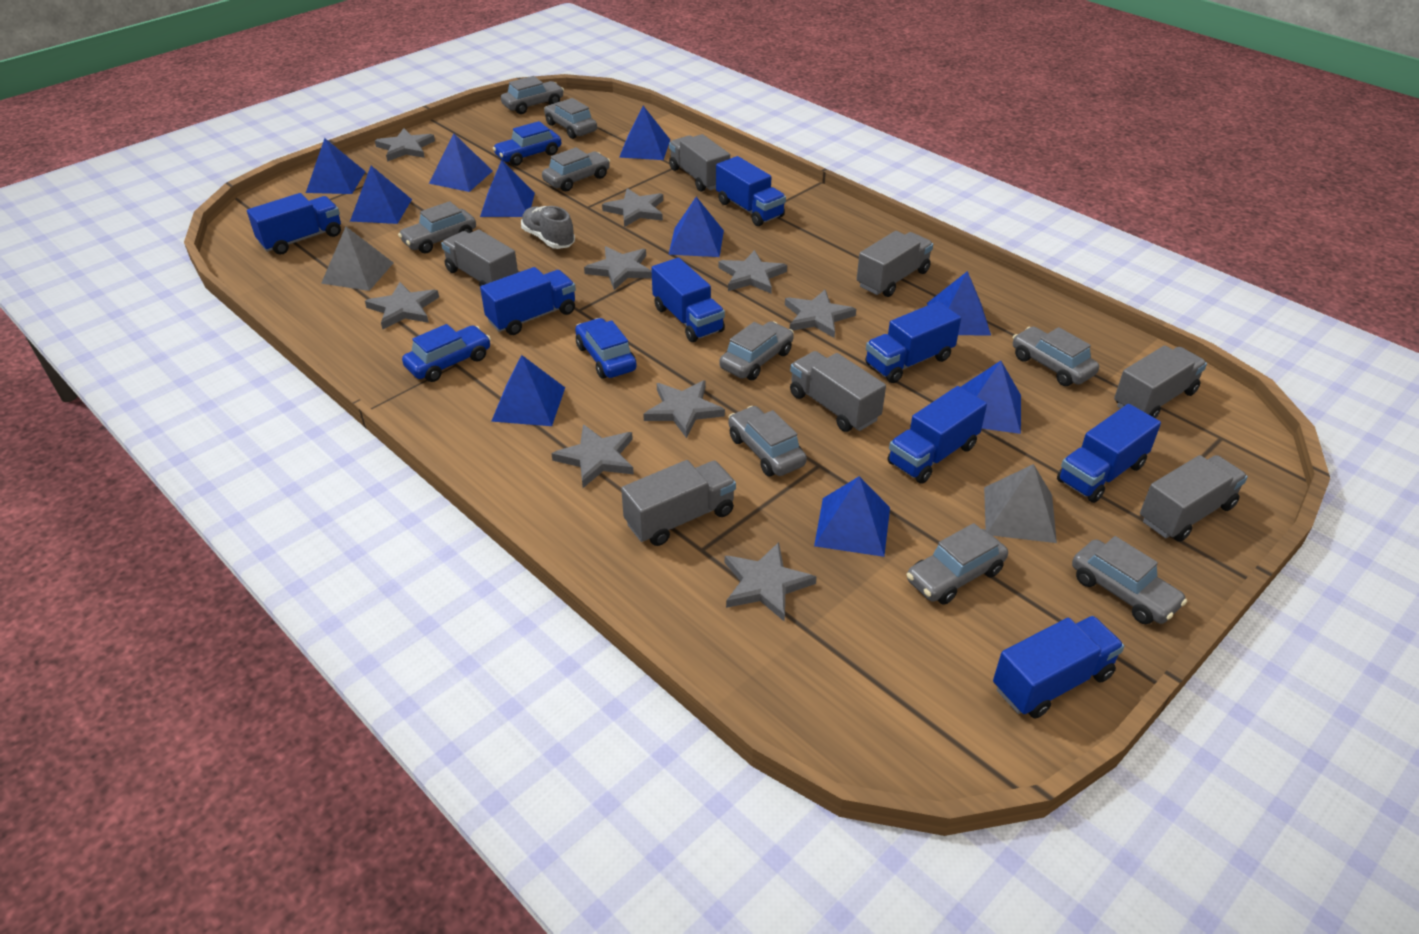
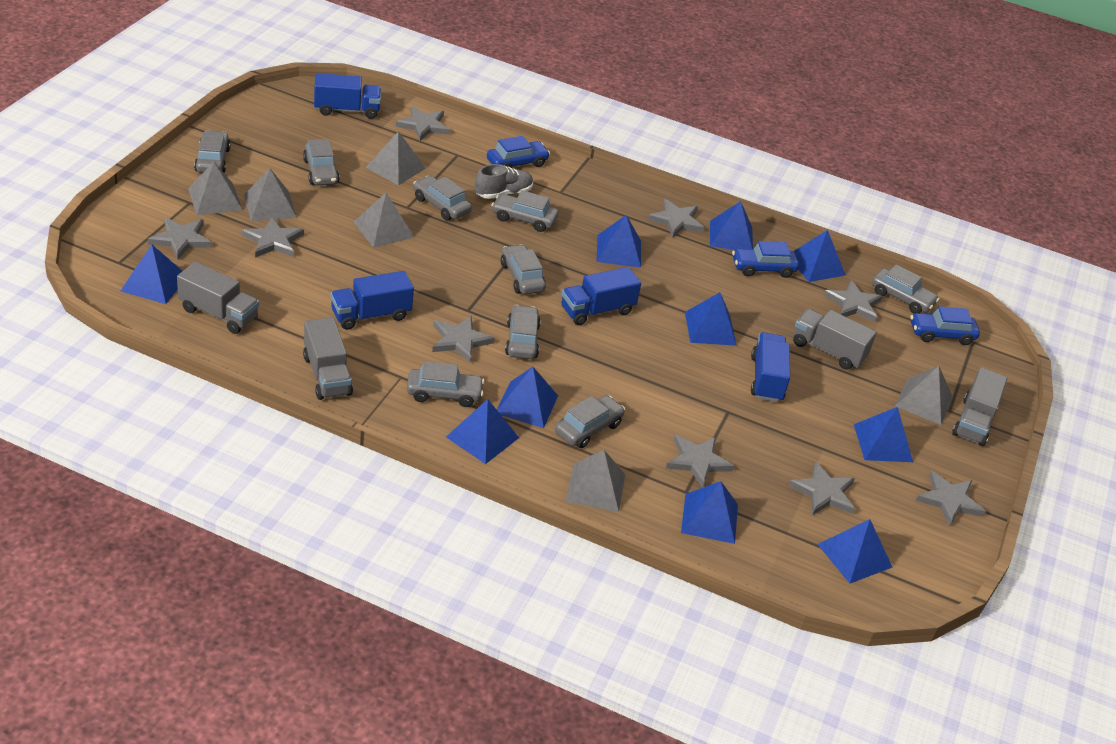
blue truck: [247,193,341,255] [480,267,576,335] [651,258,725,342] [716,156,786,226] [865,301,961,383] [887,386,987,484] [993,616,1124,719] [1057,404,1161,503] = 8 -> [314,73,381,119] [330,271,414,330] [561,267,641,325] [751,332,790,402] = 4
grey pyramid: [321,227,394,291] [984,464,1057,543] = 2 -> [188,162,243,215] [244,169,297,221] [354,193,415,248] [366,131,426,186] [565,450,625,512] [895,366,953,425] = 6
grey truck: [441,229,518,286] [621,460,736,546] [669,134,730,192] [790,351,886,432] [857,231,933,297] [1114,346,1207,418] [1140,455,1248,542] = 7 -> [177,262,259,334] [303,317,353,400] [793,309,877,370] [952,367,1007,446] = 4

